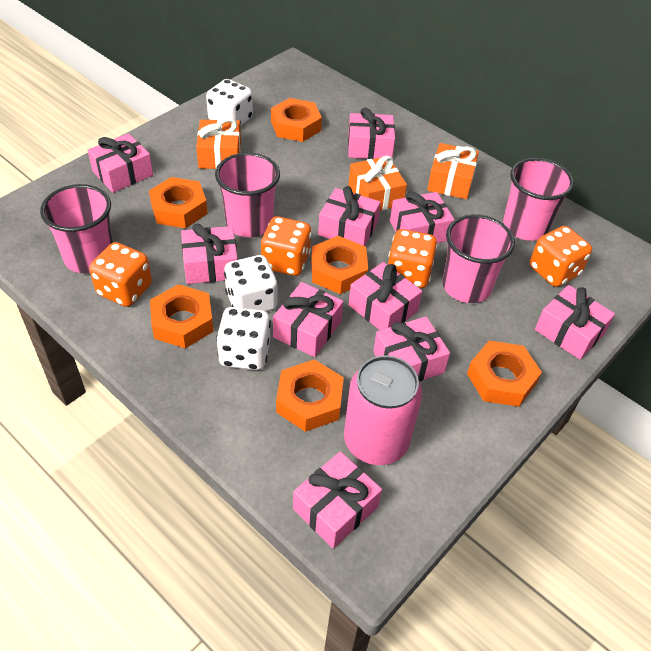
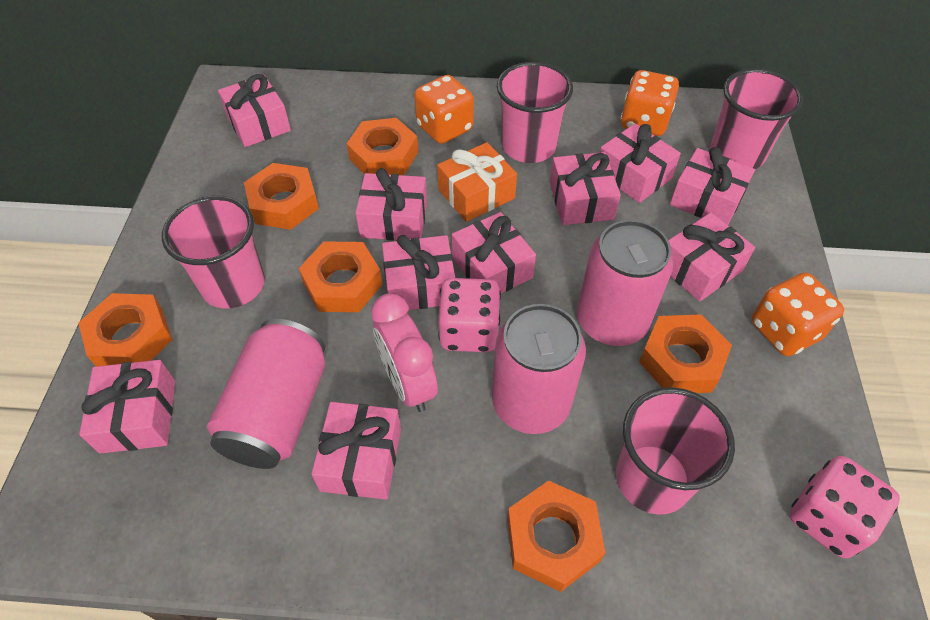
orange dice: [89,242,152,307] [261,216,312,276] [388,229,437,288] [530,226,592,287] = 4 -> [414,75,474,144] [621,70,679,136] [752,273,844,356] = 3
orange gift: [196,118,241,169] [349,156,407,211] [427,143,479,199] = 3 -> [437,142,517,222] = 1
pink can: [344,355,422,465] = 1 -> [207,319,325,469] [492,304,586,434] [577,220,673,346] = 3
pink clock: none = 0 -> [371,294,438,412] = 1
pink dice: none = 0 -> [438,278,501,352] [790,456,900,558] = 2
white dice: [206,79,253,126] [216,307,271,370] [224,255,278,312] = 3 -> none = 0

